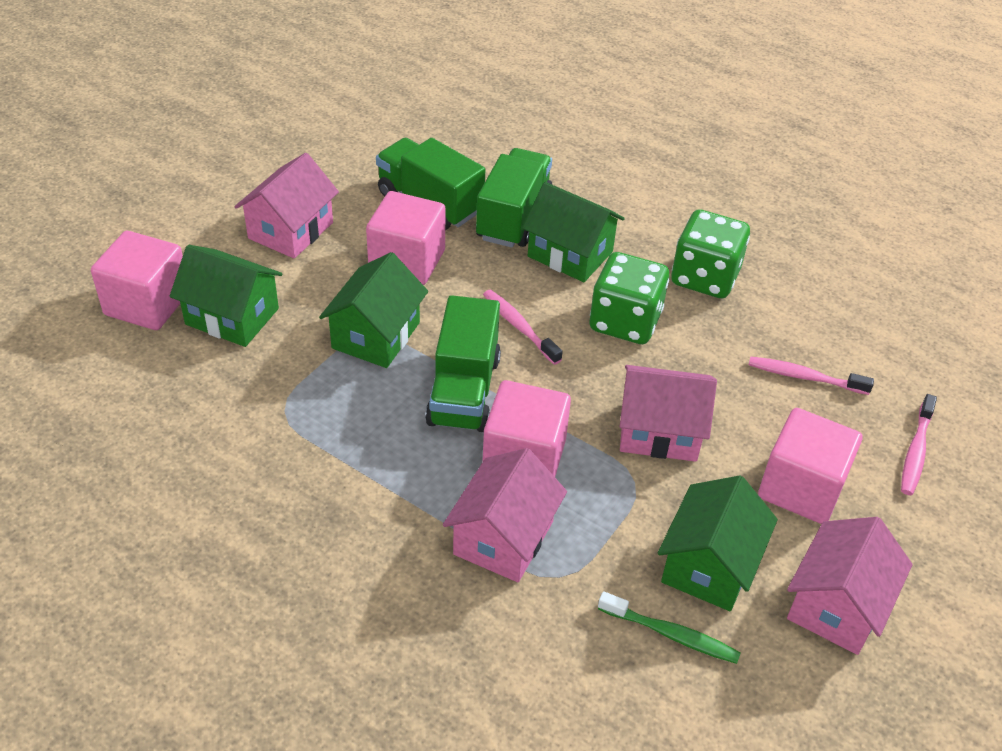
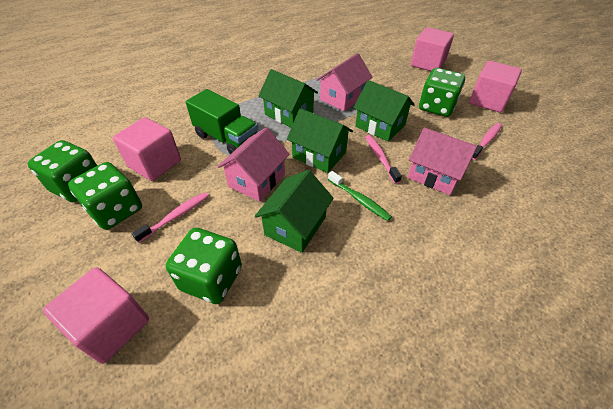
green dice: [590,252,669,344] [671,209,750,299] = 2 -> [28,140,97,202] [68,162,142,230] [166,228,242,304] [419,68,465,117] = 4
green truck: [376,138,485,230] [425,295,501,432] [476,148,552,248] = 3 -> [186,89,258,154] = 1
pink house: [235,153,339,259] [443,448,567,582] [620,365,717,462] [787,517,913,655] = 4 -> [217,127,290,202] [316,53,372,111] [407,127,477,195] = 3

